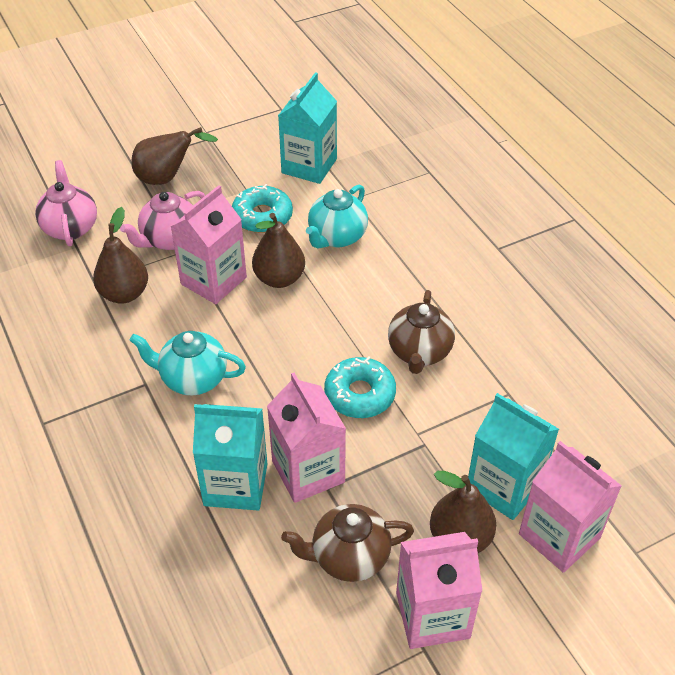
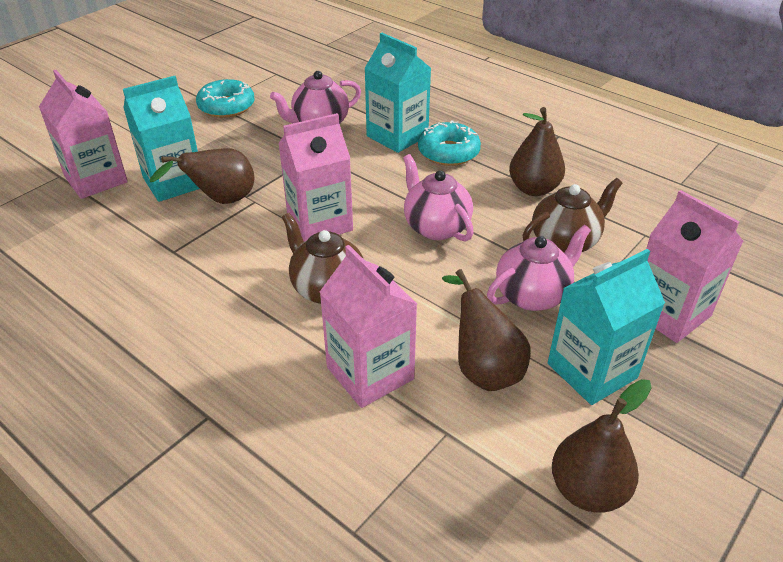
pink teapot: [35,160,97,246] [120,191,205,250] = 2 -> [270,71,361,124] [403,154,474,242] [487,225,591,311] = 3
turquoise teapot: [130,331,246,395] [306,185,368,248] = 2 -> none = 0

